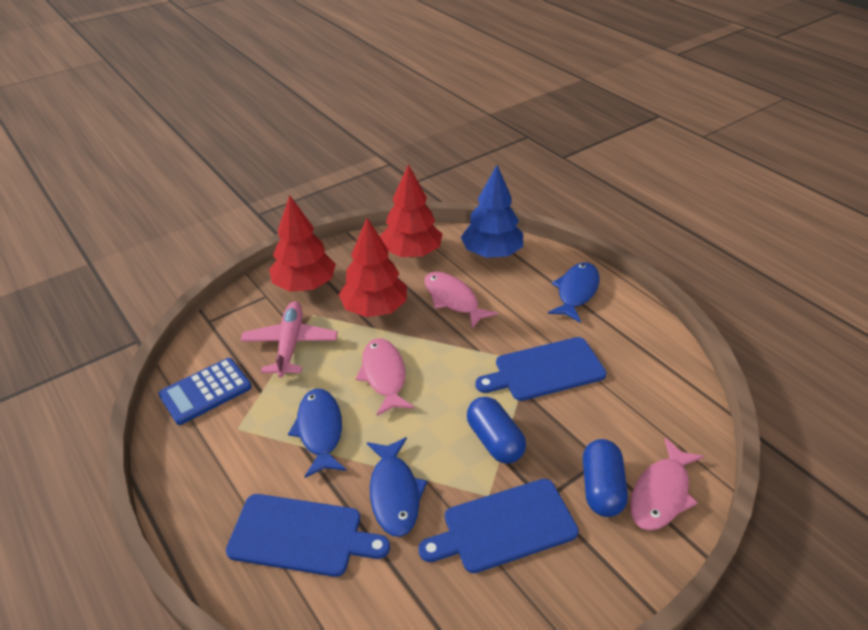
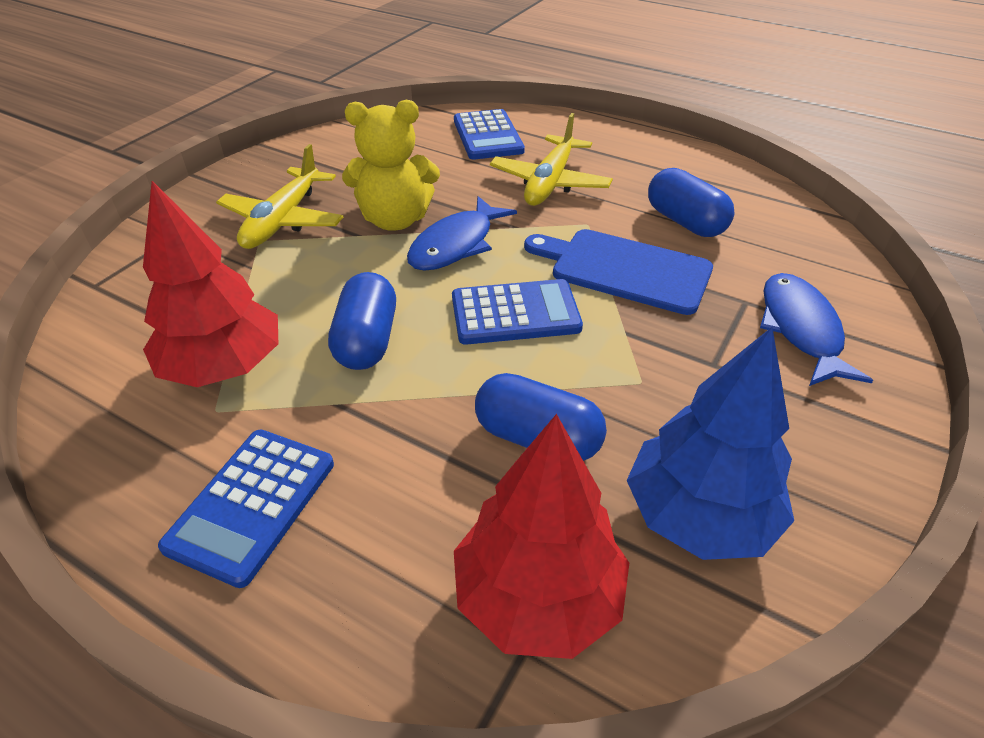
blue calculator: [158,358,252,425] = 1 -> [158,429,334,588] [452,279,583,345] [454,109,525,160] = 3
blue capsule: [467,397,526,463] [583,439,628,517] = 2 -> [328,272,396,370] [475,373,607,461] [648,168,735,237] = 3
blue cutting board: [226,494,390,577] [418,479,579,573] [475,337,607,401] = 3 -> [524,229,713,315] = 1
blue fish: [288,389,346,478] [367,437,427,537] [548,262,599,323] = 3 -> [407,196,517,271] [760,273,873,386] = 2
pink fish: [356,338,414,416] [424,272,498,329] [630,438,704,531] = 3 -> none = 0
pink plane: [240,301,337,378] = 1 -> none = 0
red tree: [269,195,336,292] [339,218,407,317] [380,164,442,257] = 3 -> [143,181,278,387] [454,414,629,659] = 2
yellow plane: none = 0 -> [216,144,343,249] [490,113,613,206] = 2
yellow teddy bear: none = 0 -> [342,100,440,231] = 1

